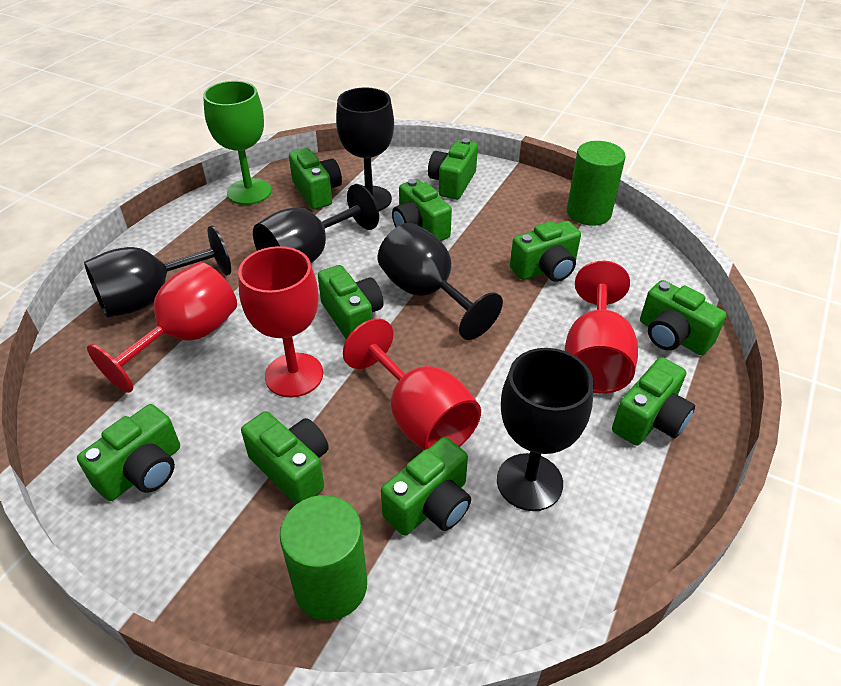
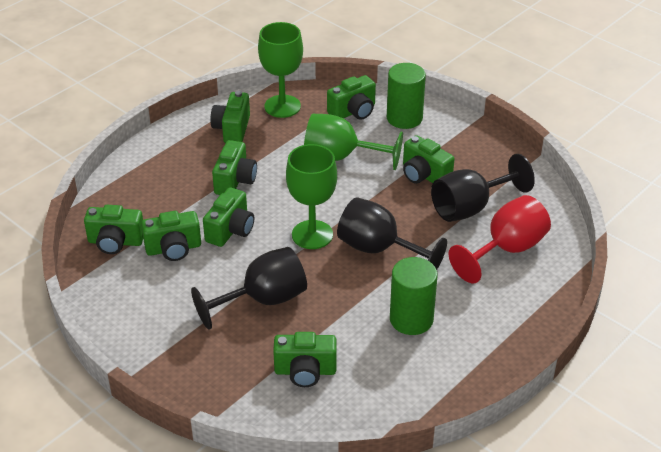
black goblet: [84,225,231,318] [253,184,379,263] [336,87,394,211] [378,223,503,340] [497,348,593,511] = 5 -> [191,247,307,330] [337,197,447,270] [431,154,535,222] = 3
green camera: [77,404,180,501] [241,411,329,504] [289,148,342,209] [318,265,383,340] [381,437,471,536] [392,179,452,241] [428,138,478,200] [510,221,581,282] [612,357,695,446] [640,280,727,355] = 10 -> [84,205,143,254] [141,211,201,261] [203,187,254,247] [211,91,250,143] [212,140,257,195] [273,332,337,387] [327,75,376,120] [403,135,455,184] = 8
green goblet: [203,81,272,205] = 1 -> [258,22,303,118] [286,144,337,249] [304,114,403,170] = 3
red goblet: [87,262,237,393] [238,246,323,398] [343,318,481,450] [565,261,638,394] = 4 -> [449,195,551,283] = 1

